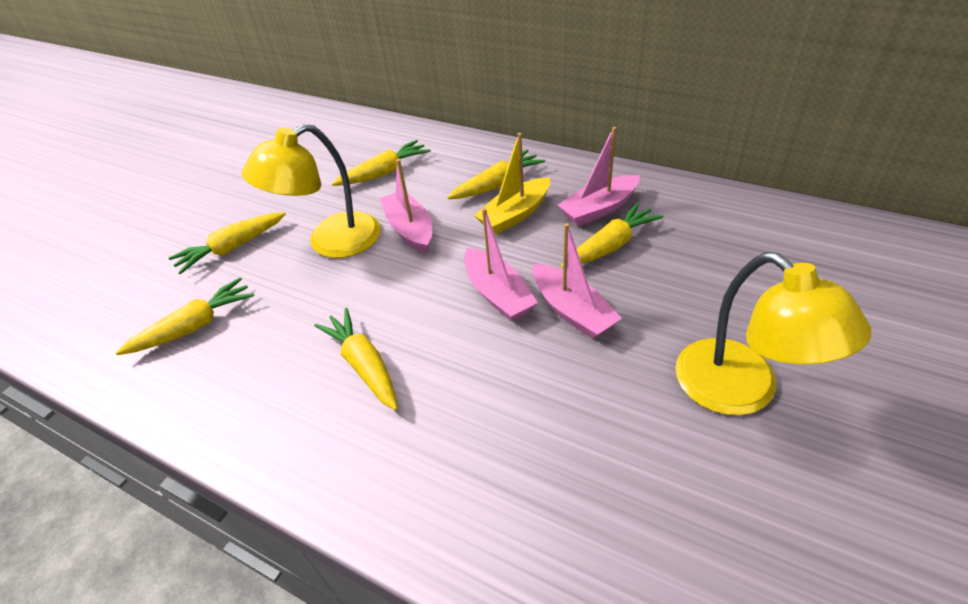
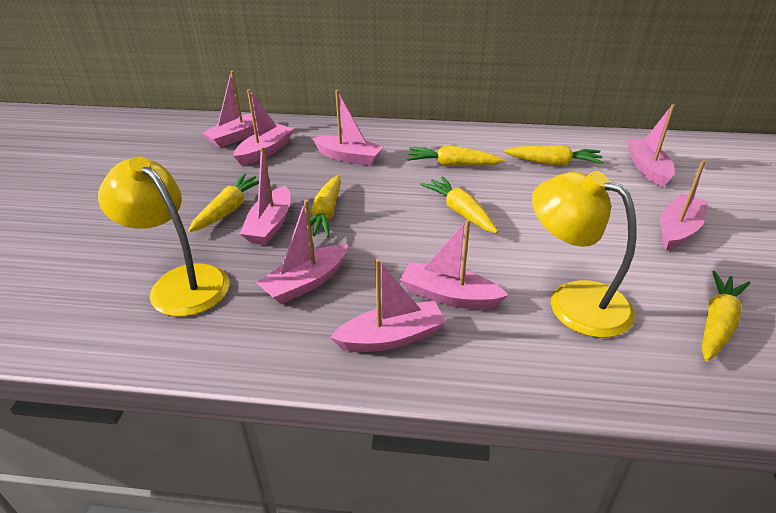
pink boat: [380,159,432,254] [464,208,538,321] [533,223,622,339] [558,127,640,226] = 4 -> [202,71,254,148] [234,89,294,166] [240,147,290,245] [257,200,348,304] [311,90,384,166] [330,259,446,352] [400,219,508,309] [627,104,675,188] [660,160,708,251] = 9
yellow boat: [474,133,550,234] = 1 -> none = 0

